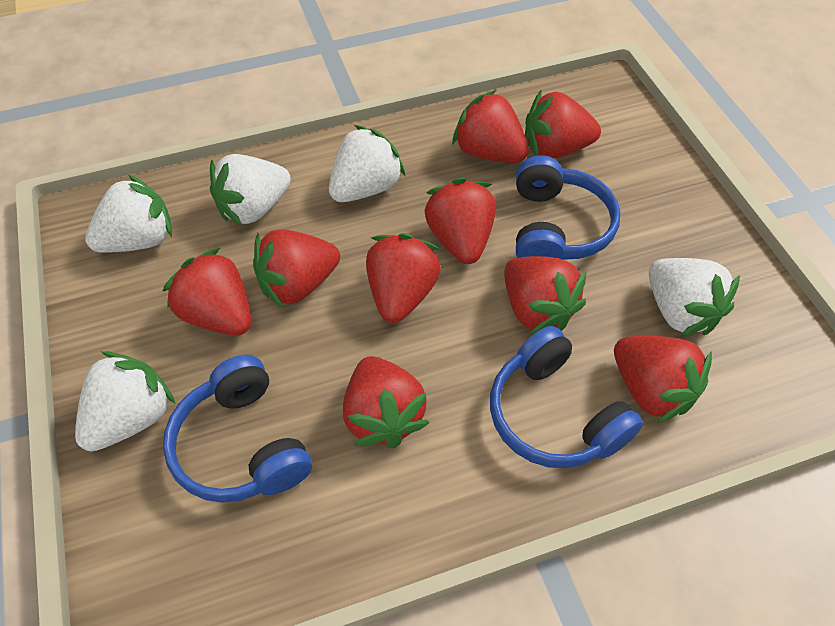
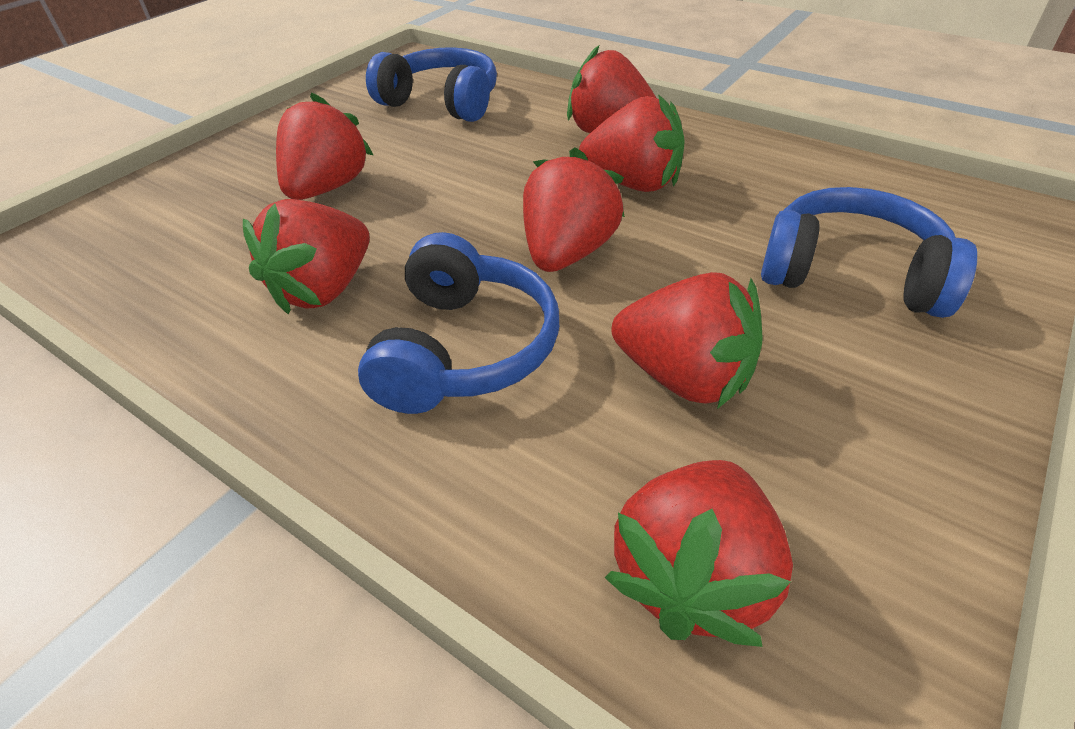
red strawberry: [163,248,251,336] [253,229,340,308] [343,356,429,448] [366,233,441,323] [425,178,496,264] [452,90,529,163] [504,256,586,335] [525,91,601,158] [614,336,712,423] = 9 -> [243,199,370,314] [276,92,373,200] [523,147,625,272] [567,45,656,133] [579,94,685,192] [604,460,793,647] [611,272,762,409] = 7
white strawberry: [75,351,175,451] [85,175,172,253] [210,154,291,227] [329,125,406,202] [649,258,740,336] = 5 -> none = 0

